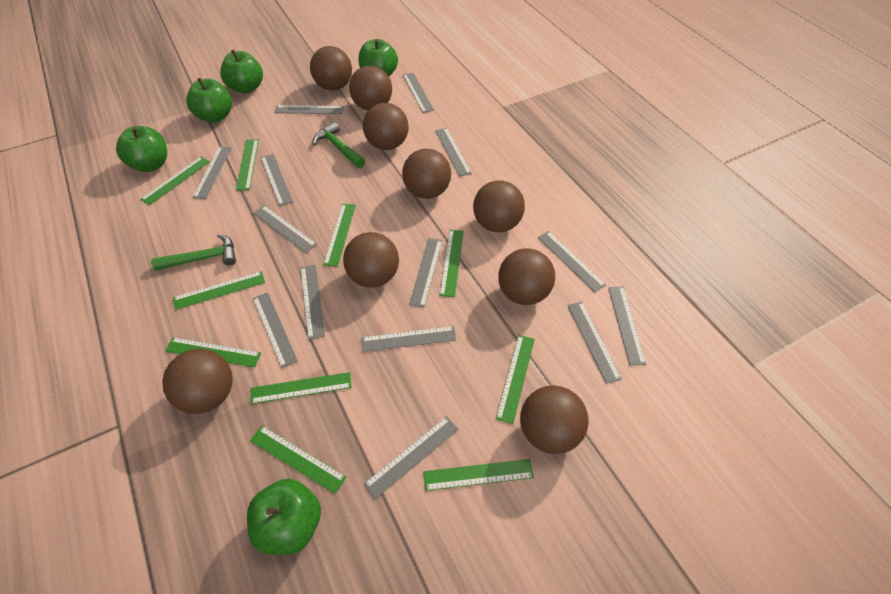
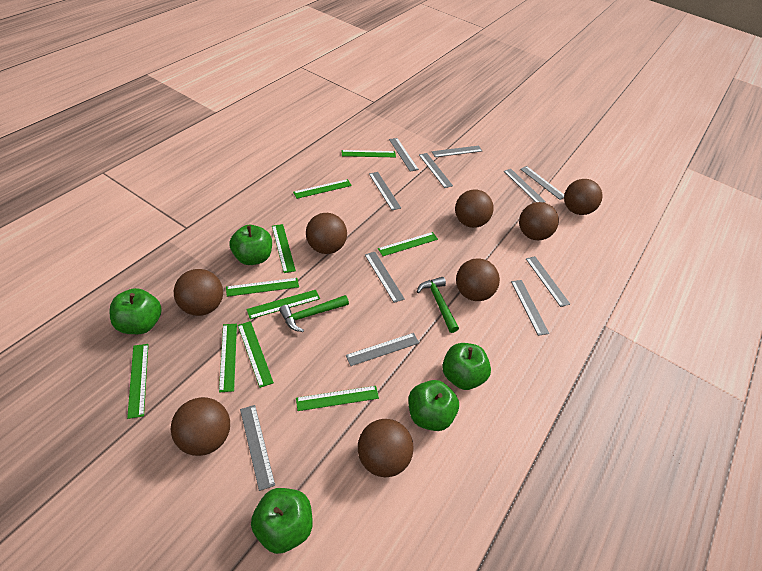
brown ball: [162,349,233,414] [310,46,352,90] [343,232,399,287] [349,66,392,111] [363,103,409,150] [402,149,451,199] [473,180,525,232] [498,248,555,305] [520,385,589,454] = 9 -> [171,397,230,456] [174,269,223,316] [306,213,347,254] [358,419,413,477] [455,189,494,228] [456,258,500,301] [519,202,559,240] [564,179,603,215] = 8
grey ruler: [193,146,232,199] [253,205,317,253] [253,292,298,368] [261,154,293,206] [274,105,344,114] [300,265,325,340] [361,326,456,352] [364,416,458,499] [403,73,434,113] [409,238,443,308] [435,128,472,177] [538,231,606,292] [568,302,622,384] [608,287,646,365] = 14 -> [240,405,275,491] [346,333,419,366] [365,252,405,303] [369,172,401,210] [389,138,419,171] [419,153,453,188] [432,146,482,157] [504,169,546,203] [511,280,549,336] [520,166,564,200] [526,256,570,307] = 11

